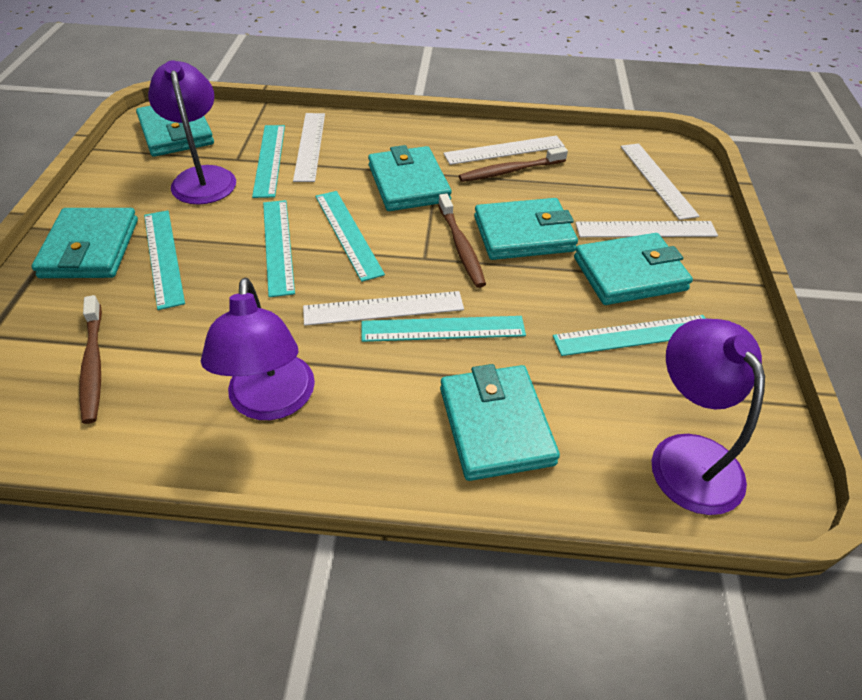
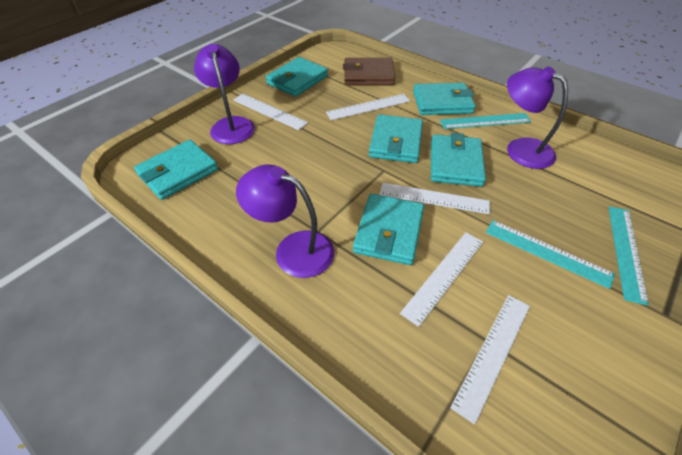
brown toothbrush: [79,295,102,424] [438,194,486,288] [459,147,568,182] = 3 -> none = 0
brown wallet: none = 0 -> [343,58,395,85] = 1
turquoise ruler: [144,210,185,310] [252,125,285,198] [263,200,295,297] [316,191,385,282] [361,316,526,342] [553,315,706,356] = 6 -> [440,113,531,129] [486,220,615,289] [609,206,649,306] = 3

